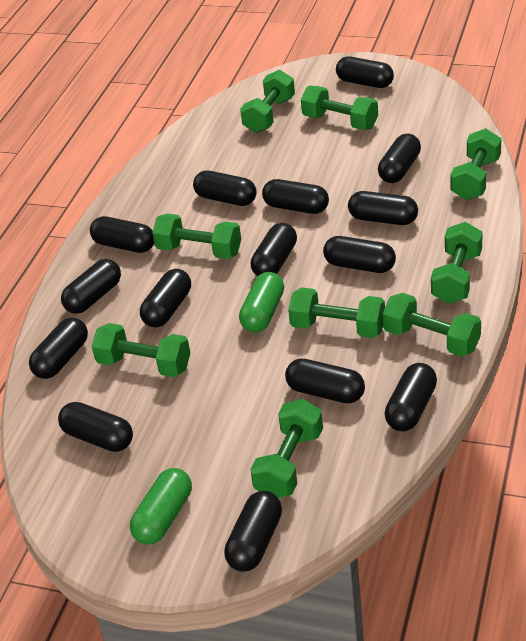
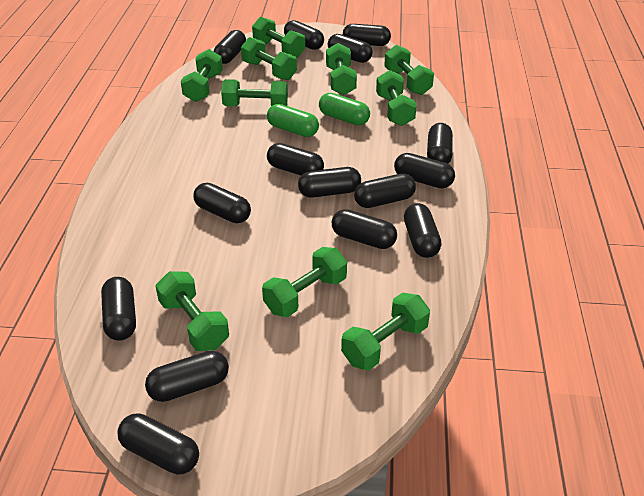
green dumbbell: [92,323,190,377] [152,213,241,259] [240,70,295,133] [250,399,323,498] [288,287,385,338] [301,86,378,130] [382,293,481,357] [431,222,483,304] [450,128,501,200] = 9 -> [155,271,229,351] [181,49,223,102] [221,79,288,106] [241,37,297,80] [252,17,305,58] [262,247,347,317] [326,43,357,95] [341,292,430,370] [376,70,417,126] [384,45,434,95] = 10

